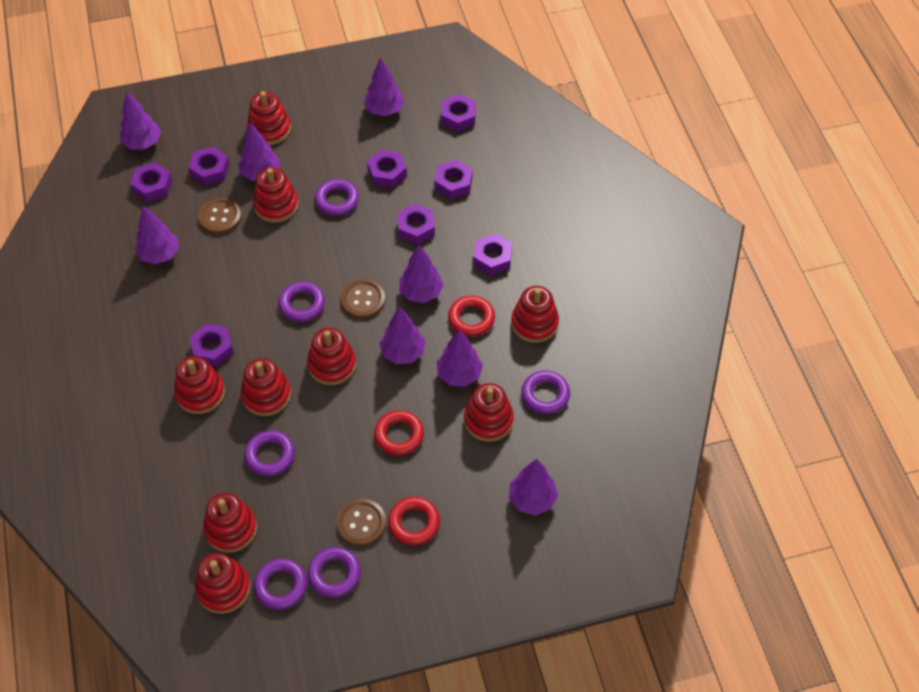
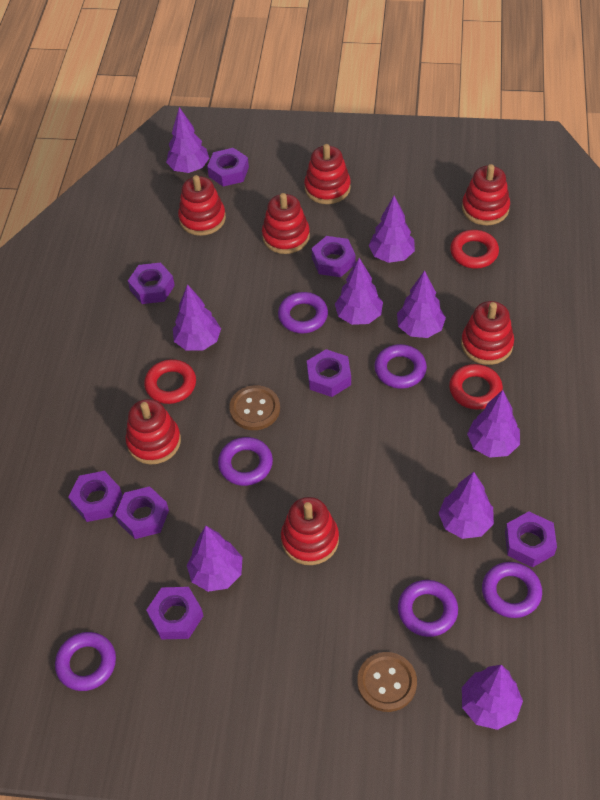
brown button: [198,198,241,234] [336,498,386,546] [341,279,385,319] = 3 -> [229,385,280,430] [357,652,417,712] = 2
purple tree: [120,91,161,150] [135,206,179,264] [238,122,280,181] [364,57,404,116] [379,307,425,364] [399,245,443,303] [437,329,483,387] [509,459,558,516] = 8 -> [166,107,209,173] [173,284,221,351] [187,526,243,592] [335,258,383,325] [368,196,415,263] [397,270,446,338] [439,472,494,539] [462,665,523,730] [467,390,520,458] = 9
red stacking toy: [174,356,225,414] [195,553,251,614] [203,493,257,553] [241,358,291,416] [247,91,291,145] [253,168,298,223] [307,328,356,385] [464,383,514,442] [511,286,559,343] = 9 -> [125,399,181,465] [178,175,226,236] [262,193,310,254] [281,497,339,565] [304,144,351,204] [461,301,514,365] [462,164,510,225] = 7

